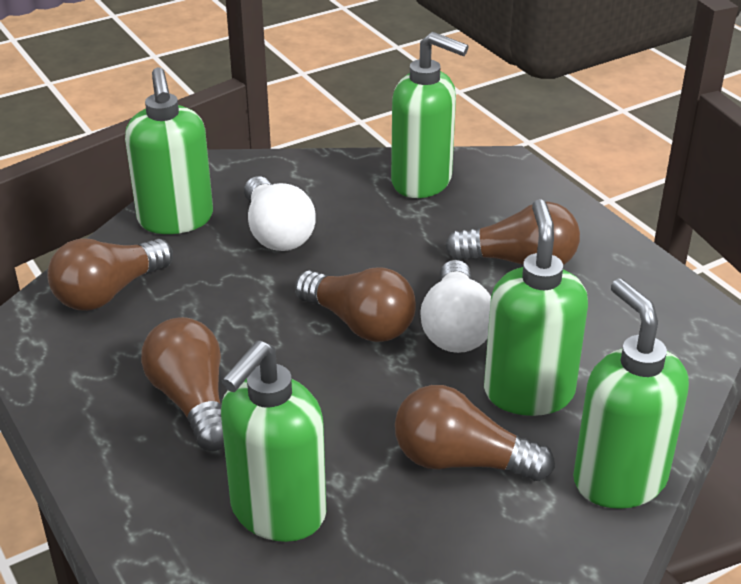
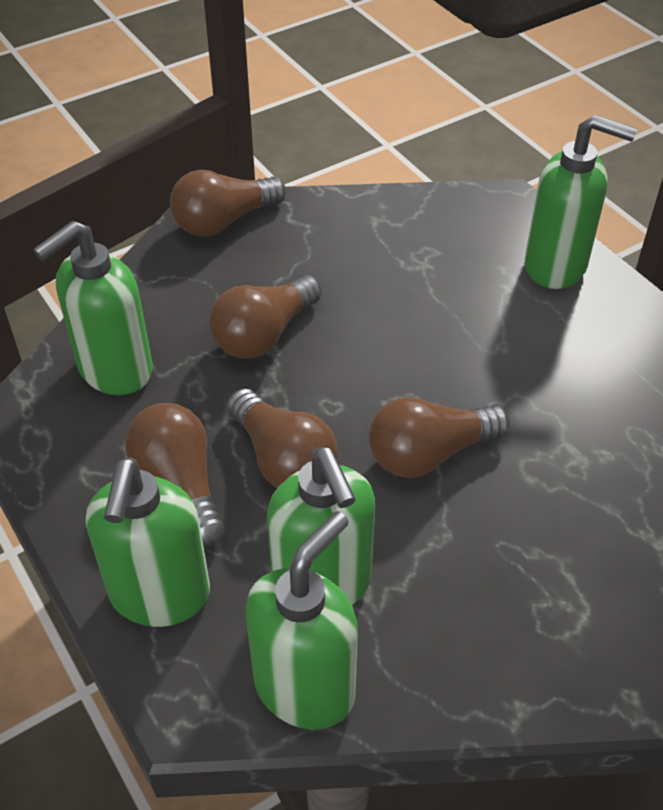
white light bulb: [244,176,315,251] [420,260,491,353] = 2 -> none = 0

